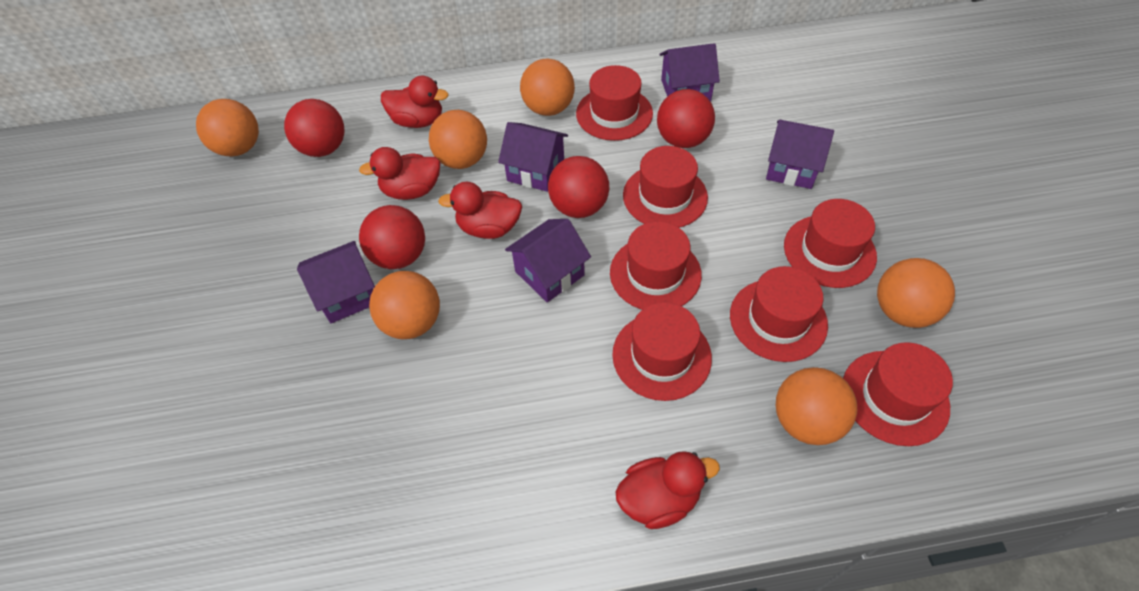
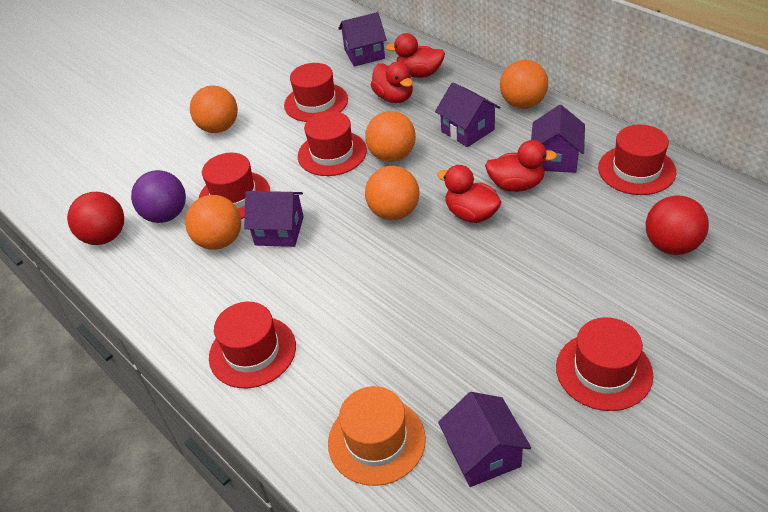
orange ball: [196,99,259,156] [369,271,440,339] [429,110,487,169] [520,59,575,116] [776,367,857,445] [877,258,955,328] = 6 -> [185,195,241,250] [190,85,238,133] [365,111,416,162] [365,166,420,220] [500,60,548,109] = 5
orange hat: none = 0 -> [328,386,426,486] = 1
purple ball: none = 0 -> [131,170,186,223] = 1
red ball: [284,99,345,157] [359,205,425,269] [548,156,609,218] [657,89,715,148] = 4 -> [67,192,124,245] [646,195,709,255] = 2
red hat: [576,65,653,141] [610,221,702,310] [612,302,712,401] [623,146,708,228] [730,266,828,362] [784,199,877,288] [843,342,953,446] = 7 -> [198,153,270,219] [209,302,296,388] [284,63,348,122] [298,111,367,176] [556,317,653,411] [598,125,676,195] = 6

